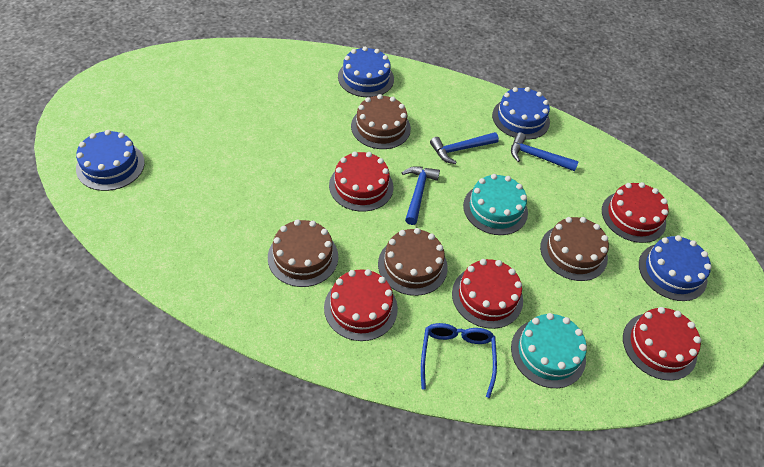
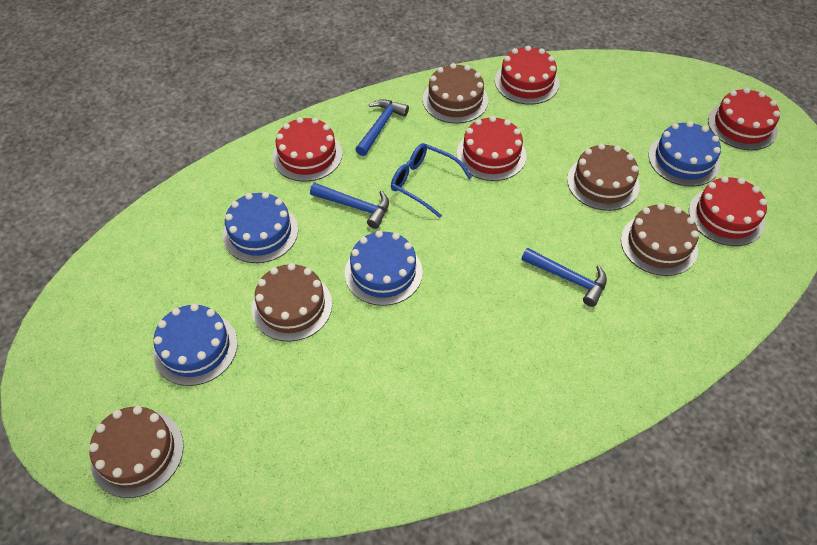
brown cake: [268,219,338,287] [351,94,411,149] [378,228,448,296] [540,217,609,281] = 4 -> [89,406,184,498] [252,263,332,342] [423,63,488,124] [567,143,640,211] [621,203,699,276] = 5
turquoise cake: [463,174,528,235] [511,313,587,388] = 2 -> none = 0

